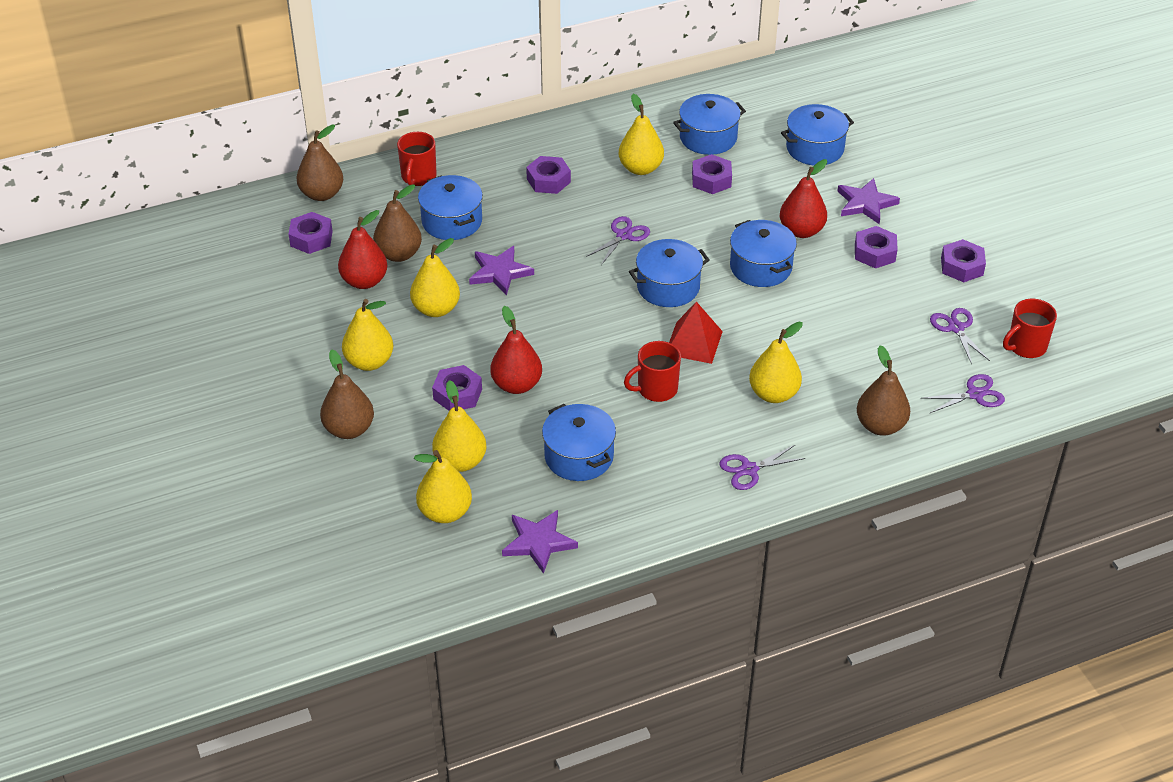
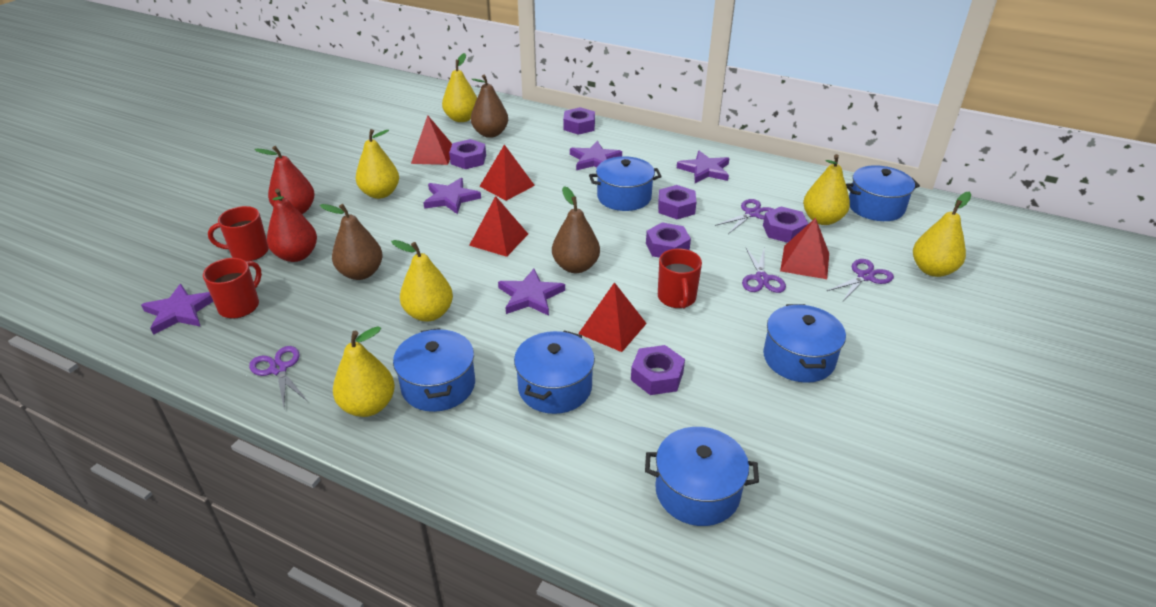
brown pear: [296,125,343,201] [320,349,374,439] [373,184,422,262] [857,345,910,436] = 4 -> [320,204,383,280] [471,74,508,138] [552,186,600,273] = 3
purple star: [469,246,534,295] [502,510,578,574] [838,178,900,224] = 3 -> [141,284,213,335] [423,178,481,214] [498,269,565,316] [570,141,622,170] [677,151,730,183] = 5
red pear: [338,210,387,289] [490,306,542,394] [780,159,827,238] = 3 -> [255,146,315,214] [267,189,317,262] = 2
red pyramid: [669,302,723,364] = 1 -> [411,115,452,165] [469,196,528,257] [479,144,535,201] [578,282,647,352] [780,218,829,279] = 5

